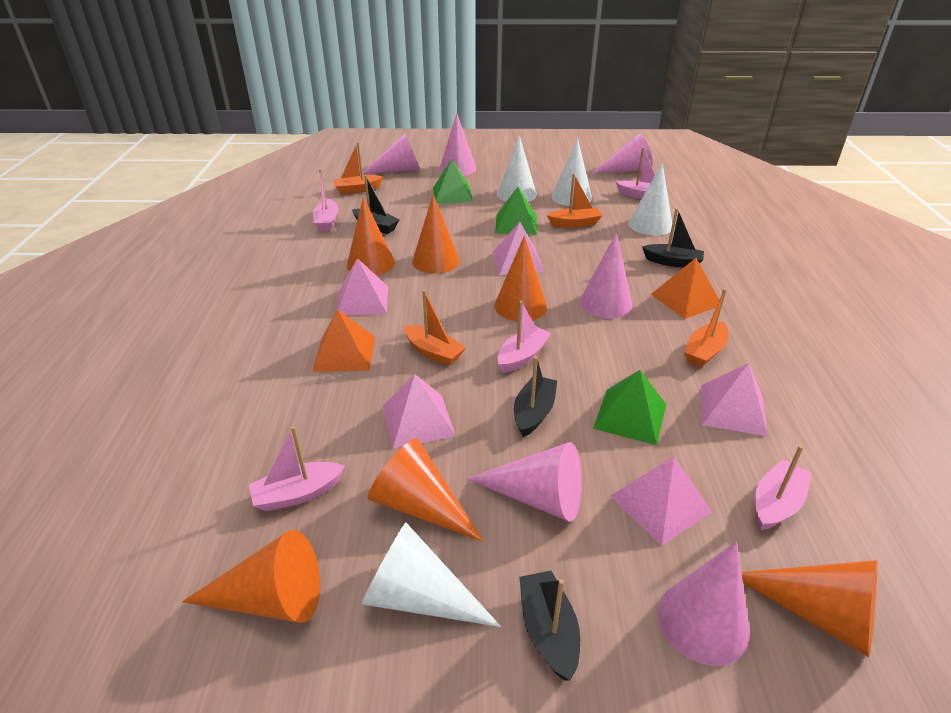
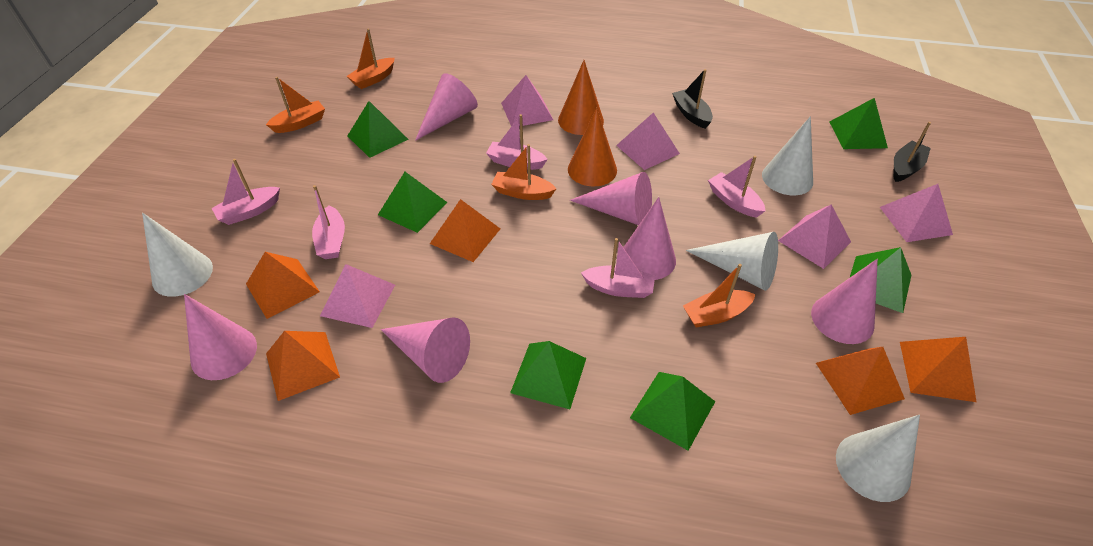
black boat: [352,175,399,234] [514,356,557,437] [519,571,580,681] [642,208,704,268] = 4 -> [672,69,713,129] [894,122,931,182] = 2
green pyramid: [433,159,473,204] [495,187,537,235] [593,370,666,445] = 3 -> [348,101,409,158] [378,172,447,233] [510,341,586,409] [630,372,715,451] [830,98,888,149] [850,247,911,313] = 6
orange cone: [182,530,320,623] [347,197,395,276] [368,438,484,542] [412,195,460,274] [494,236,547,321] [741,560,877,657] = 6 -> [558,60,604,135] [568,108,617,186] = 2
orange pyramid: [312,309,375,372] [651,258,719,319] = 2 -> [246,252,320,319] [266,331,340,401] [430,199,500,262] [816,347,905,415] [900,337,977,402] = 5

